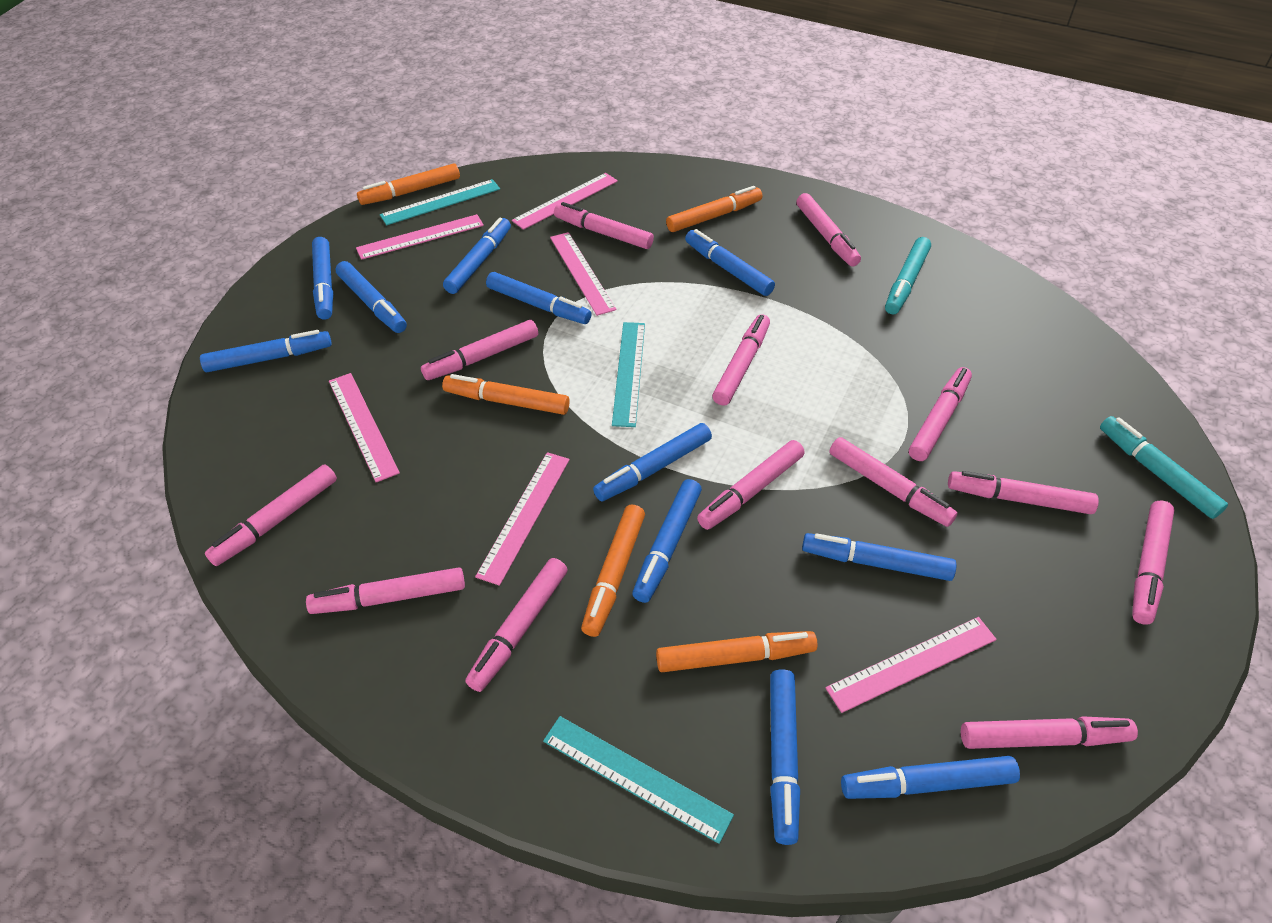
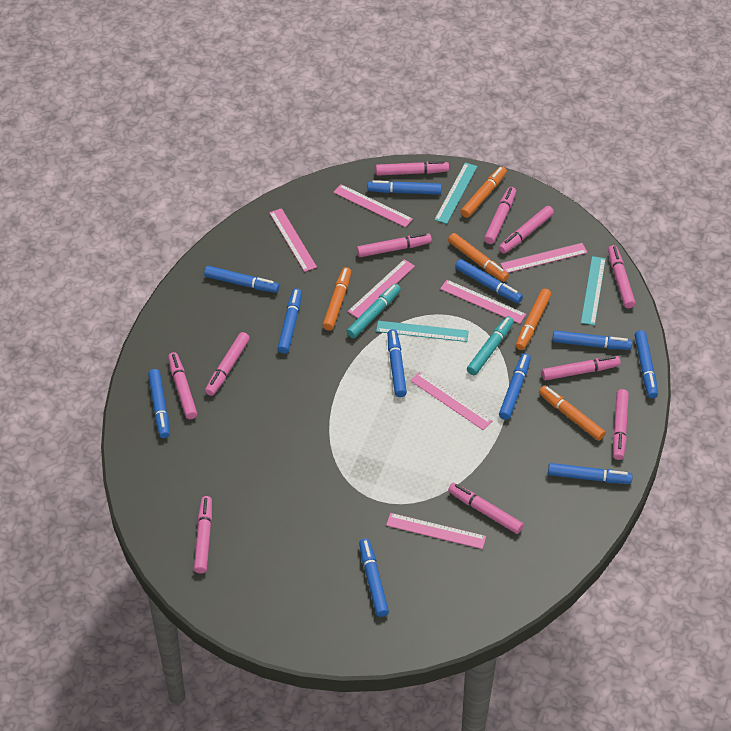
pink marker: [205,464,337,566] [306,567,465,614] [421,320,538,380] [465,558,568,692] [554,202,654,249] [697,440,805,530] [712,314,770,406] [796,193,861,267] [829,437,957,527] [909,367,972,461] [948,471,1099,514] [961,716,1138,749] [1132,501,1174,625] = 13 -> [168,352,197,419] [194,496,212,574] [205,332,250,396] [357,233,432,257] [376,161,449,176] [448,483,524,534] [484,187,516,244] [499,206,554,254] [542,356,621,381] [608,245,636,308] [613,389,629,460] = 11
pink ruler: [329,373,400,483] [356,214,484,260] [475,452,570,586] [512,173,618,230] [550,232,616,316] [826,617,997,713] = 6 -> [269,208,317,272] [333,184,413,227] [348,259,415,318] [386,513,486,549] [410,372,492,430] [440,280,526,324] [500,243,588,273] = 7

